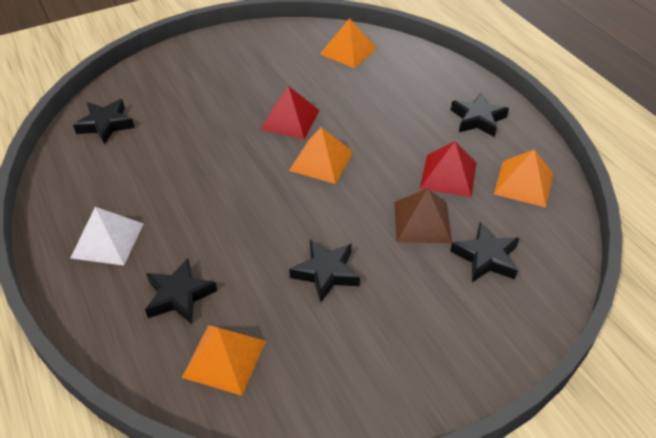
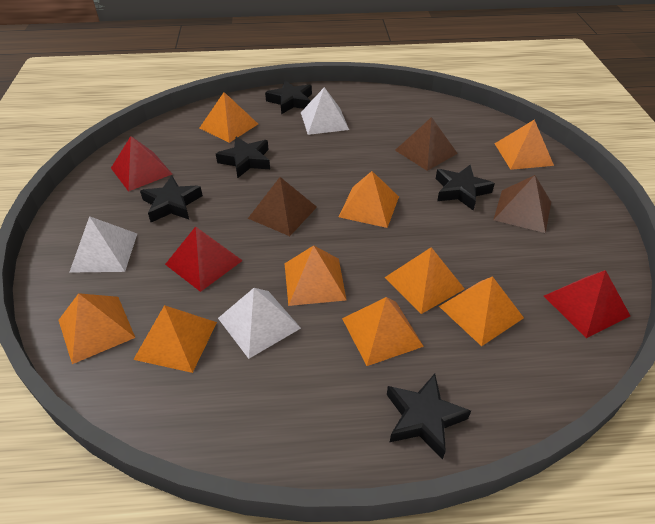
brown pyramid: [394,188,452,243] = 1 -> [248,177,317,236] [395,117,458,171] [493,175,551,233] = 3
orange pyramid: [182,325,266,396] [289,127,353,184] [320,18,377,68] [494,149,553,207] = 4 -> [59,293,135,364] [133,305,217,373] [200,92,258,143] [284,245,346,306] [339,171,399,228] [342,297,424,366] [385,247,465,314] [439,276,524,346] [495,120,554,170] = 9
red pyramid: [260,86,320,139] [420,141,476,197] = 2 -> [111,136,172,192] [165,226,243,292] [544,270,630,338] = 3
white pyramid: [71,207,143,266] = 1 -> [69,216,137,273] [218,288,301,359] [301,87,349,135] = 3

